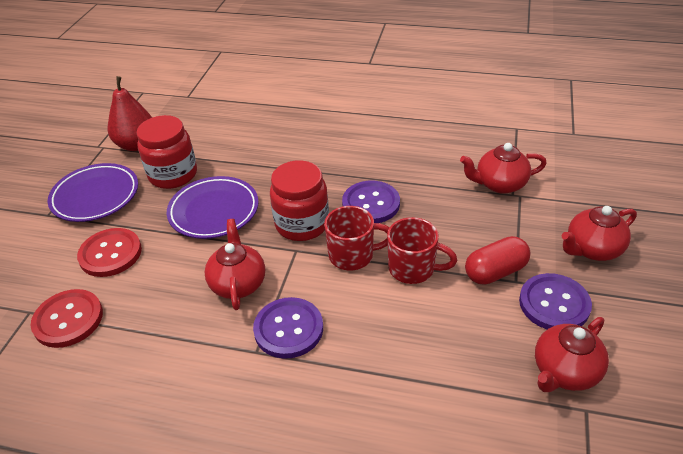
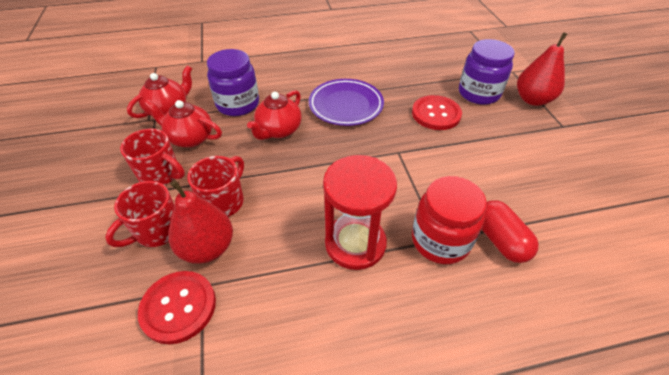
purple button: [253,297,323,359] [342,181,400,223] [519,273,592,329] = 3 -> none = 0
purple jar: none = 0 -> [207,49,259,116] [459,39,515,105] = 2
purple plate: [48,163,138,222] [167,176,258,239] = 2 -> [309,79,384,126] = 1
red hourglass: none = 0 -> [323,155,397,270] = 1
red jar: [137,115,197,189] [270,160,329,241] = 2 -> [412,176,487,264] = 1
red mug: [324,206,389,270] [387,217,457,284] = 2 -> [105,181,174,247] [120,128,185,185] [187,156,244,217] = 3
red pear: [108,76,152,151] = 1 -> [168,180,233,264] [517,32,568,106] = 2
red teapot: [204,219,265,310] [460,143,547,194] [535,317,609,392] [561,206,637,261] = 4 -> [127,65,192,118] [144,100,222,147] [247,90,302,140] = 3

